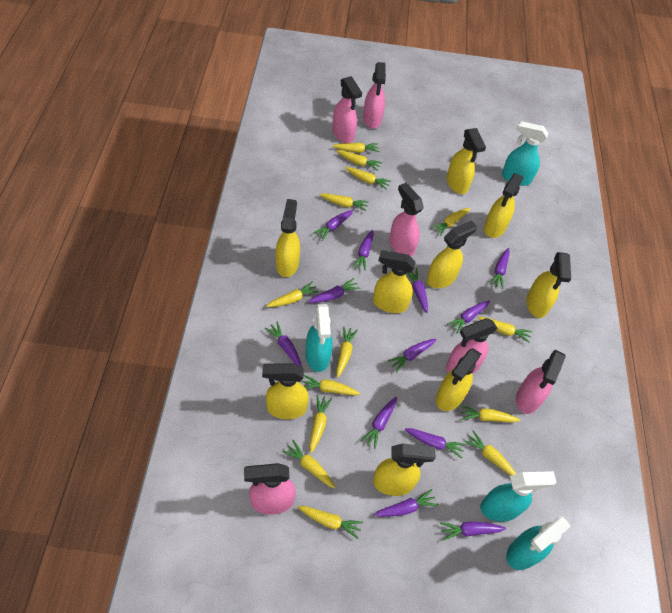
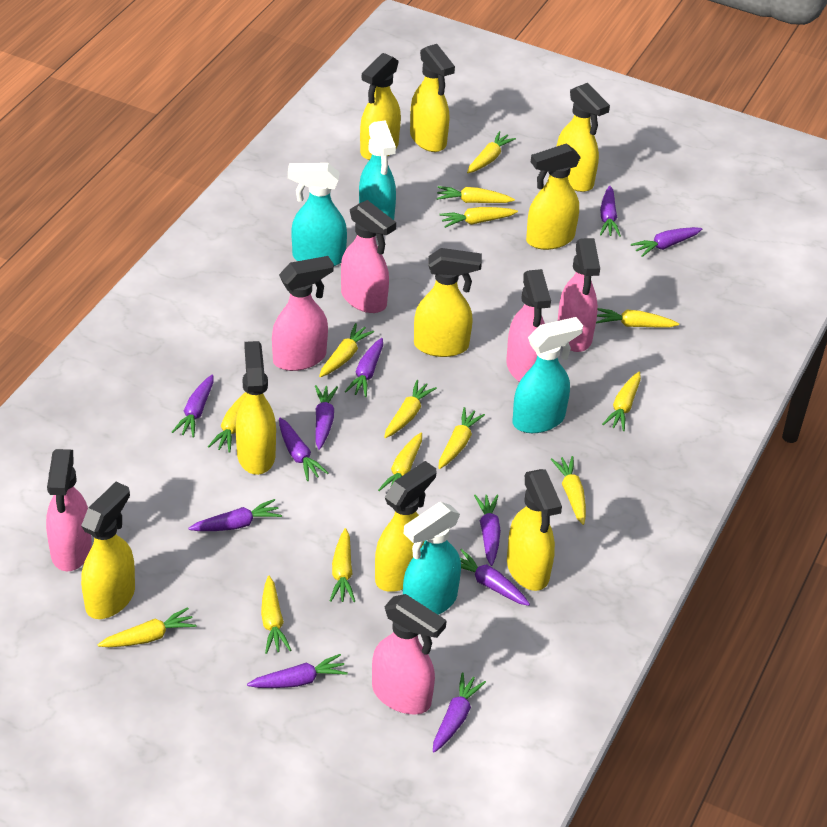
purple carrot: [265,321,302,367] [308,278,360,303] [313,210,353,241] [352,230,374,271] [361,396,397,449] [374,489,438,517] [388,339,437,372] [405,428,466,459] [407,268,428,313] [440,521,506,540] [447,301,490,334] [489,248,510,289] = 12 -> [172,375,214,437] [188,499,282,531] [247,654,348,688] [279,418,328,481] [315,385,338,450] [345,338,383,397] [433,672,486,753] [460,549,530,606] [474,495,501,566] [600,186,621,237] [631,227,702,257] = 11

